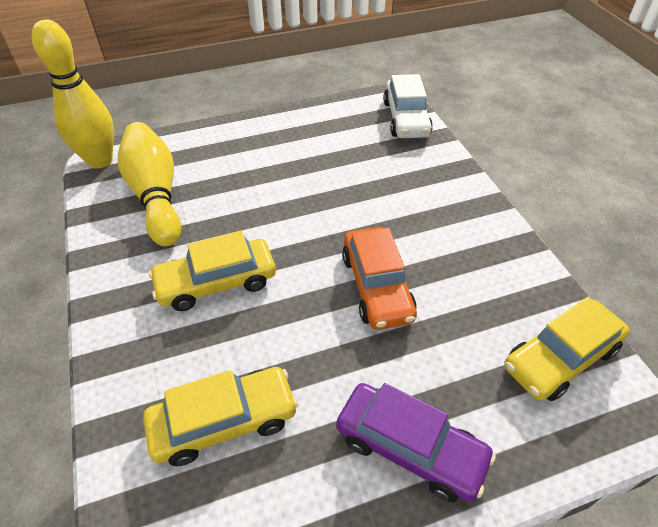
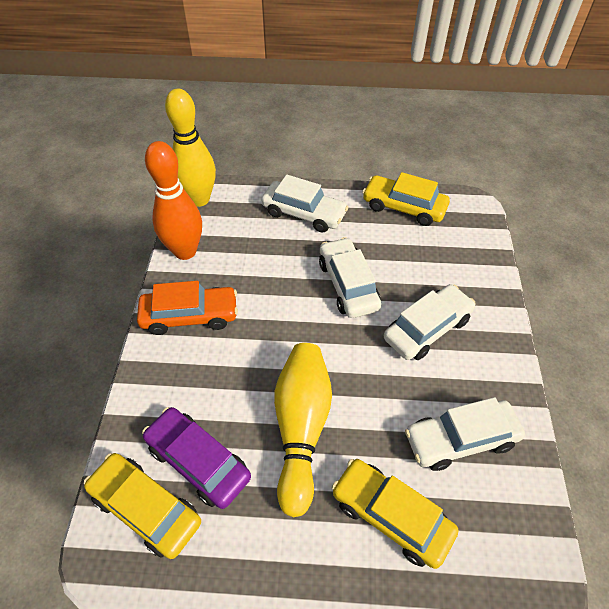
orange bowling pin: none = 0 -> [145,141,202,260] = 1
white car: [383,74,433,138] = 1 -> [262,174,349,233] [319,237,381,318] [384,284,476,360] [405,397,525,471] = 4

